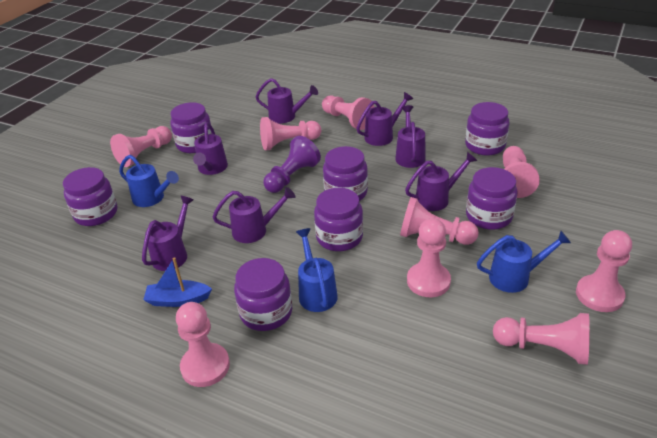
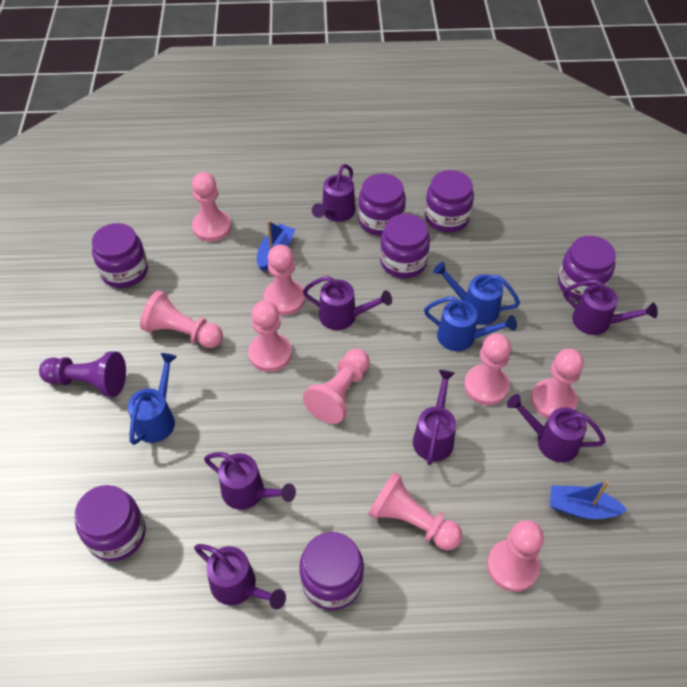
blue boat: [143,257,212,307] = 1 -> [257,220,296,271] [550,480,627,519] = 2

